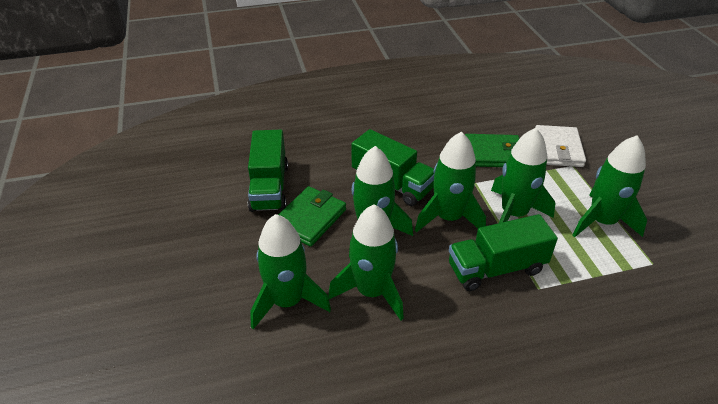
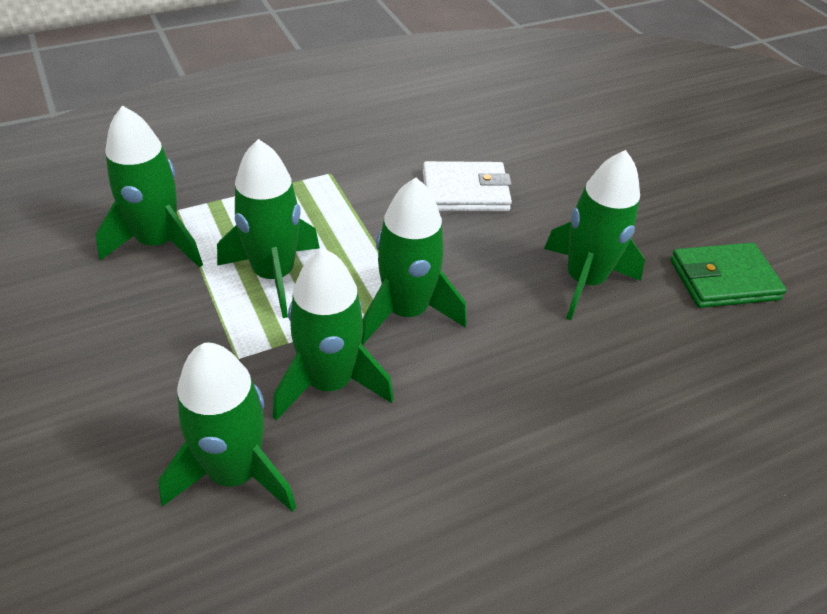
green truck: [248,130,288,212] [351,129,434,206] [449,214,558,291] = 3 -> none = 0
green wallet: [278,186,346,247] [465,134,519,167] = 2 -> [670,243,787,308] = 1

